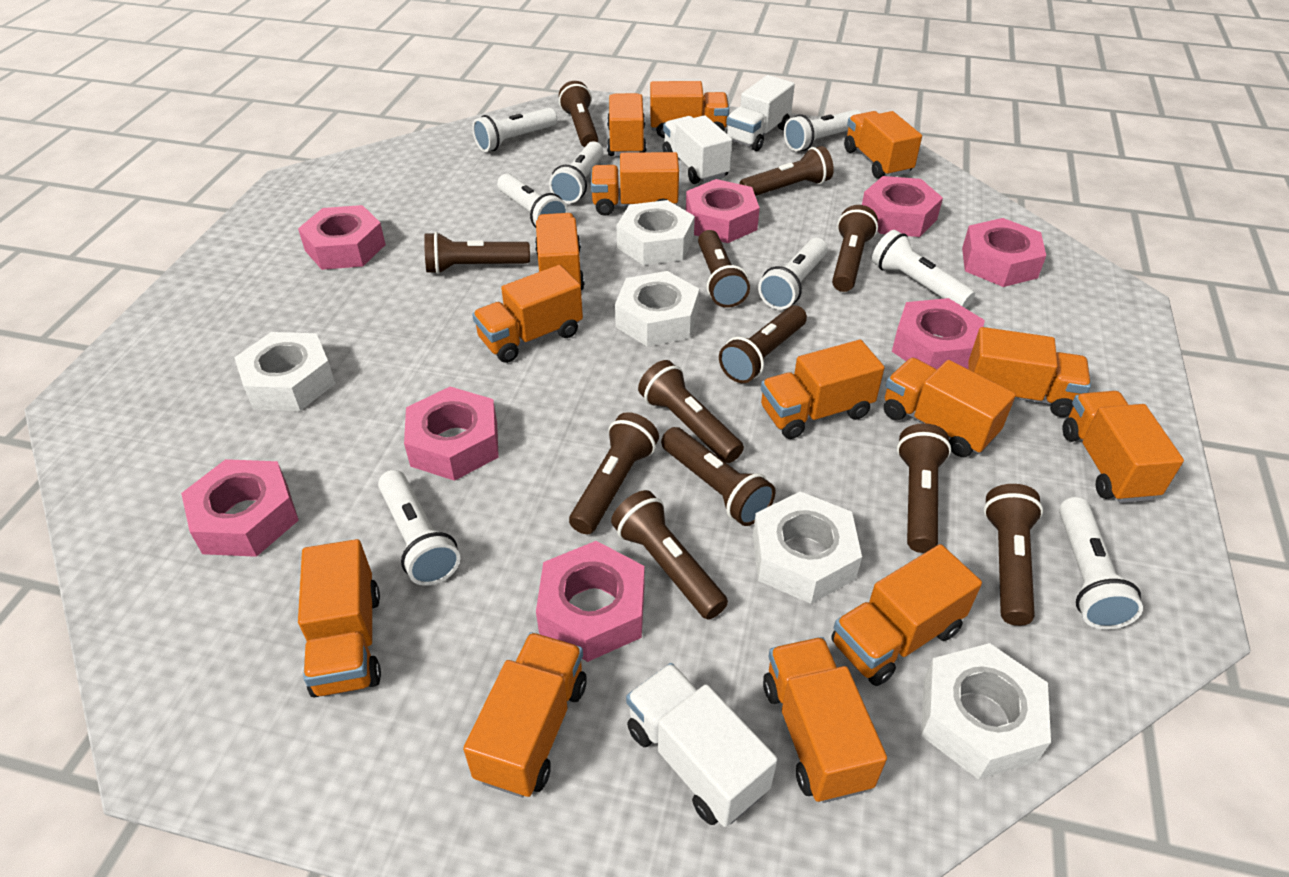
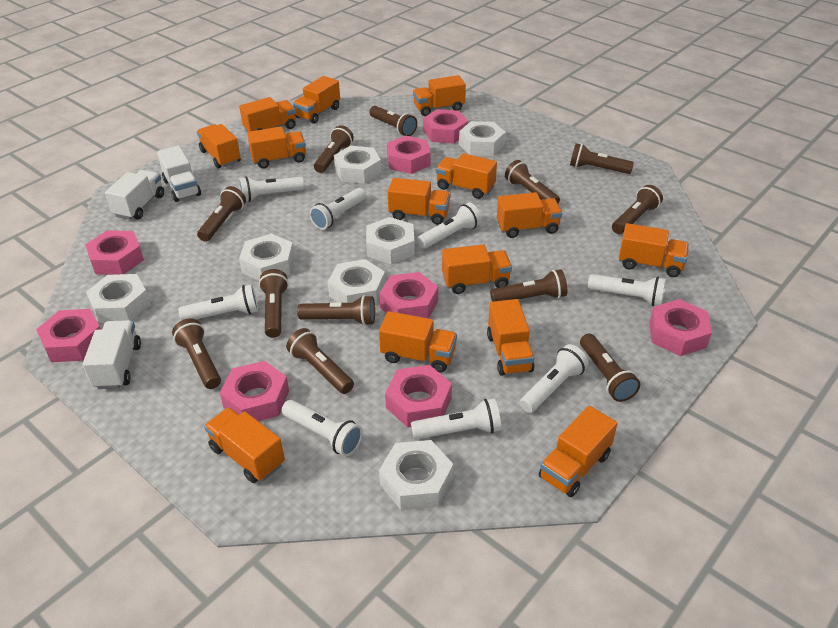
white nut: [234,332,335,411] [615,271,699,347] [617,200,695,265] [753,491,862,604] [921,643,1051,780] = 5 -> [86,274,150,323] [239,234,295,281] [327,259,385,305] [334,146,381,184] [366,217,415,264] [379,440,453,510] [459,121,506,156] = 7

